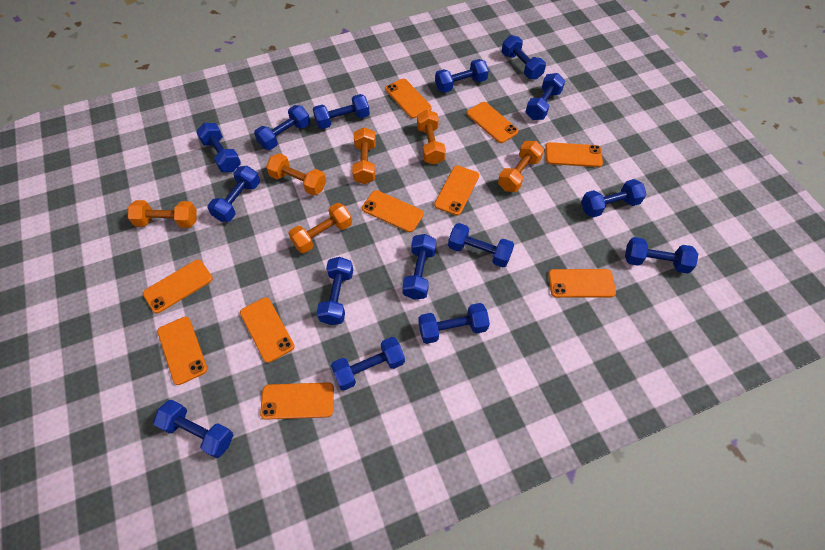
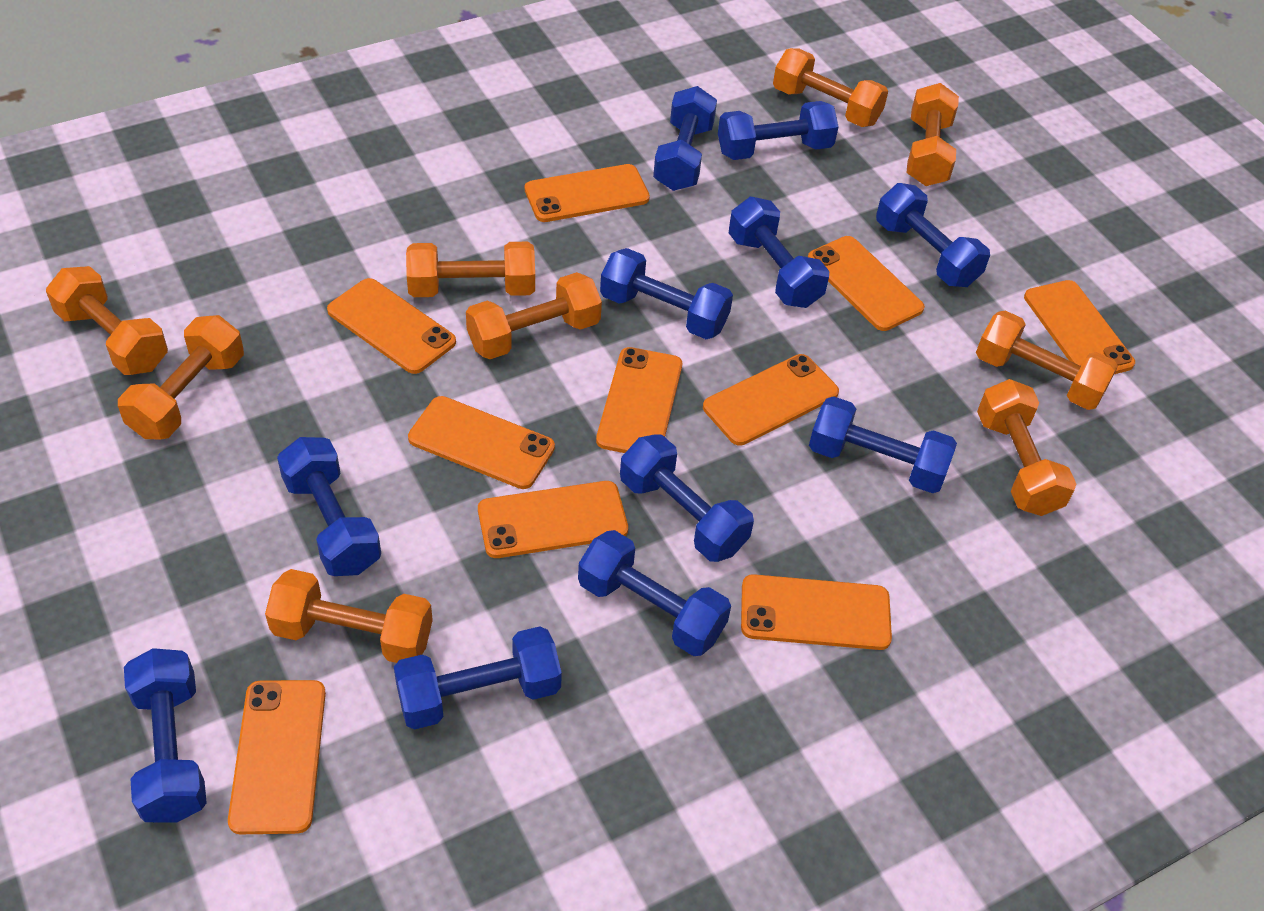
blue dumbbell: [153,400,233,458] [196,123,241,172] [207,166,260,222] [254,105,310,150] [313,94,370,129] [317,257,353,325] [331,337,405,391] [402,234,437,300] [418,303,490,344] [435,59,489,93] [448,223,514,268] [502,35,546,80] [526,73,565,120] [581,179,647,217] [625,237,698,274] = 15 -> [124,648,207,823] [277,437,381,576] [394,626,562,730] [578,530,731,656] [600,248,733,339] [620,434,754,562] [653,86,717,191] [718,101,839,160] [729,197,829,308] [809,396,957,493] [876,183,990,287] = 11
orange dumbbell: [128,200,197,228] [266,153,326,196] [288,203,352,253] [352,127,376,184] [417,110,446,165] [498,141,544,192] = 6 -> [46,266,168,375] [118,315,244,439] [265,569,433,663] [406,242,535,297] [466,272,602,359] [773,48,888,127] [907,83,959,186] [976,311,1118,410] [977,379,1076,516] = 9

